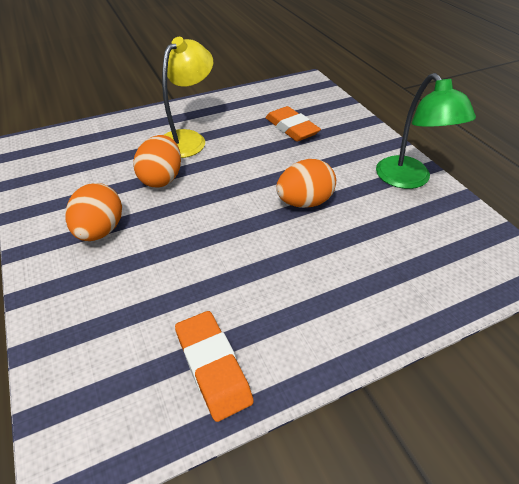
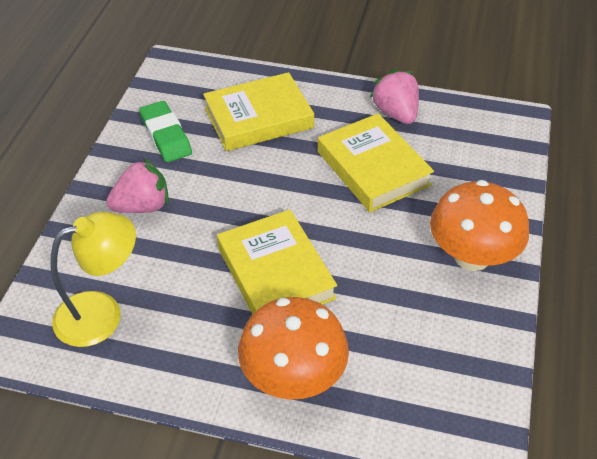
green eraser: none = 0 -> [139,101,192,162] = 1
green lamp: [376,73,476,189] = 1 -> none = 0
orange egg: [66,183,122,241] [133,135,181,187] [276,159,336,208] = 3 -> none = 0
orange eraser: [175,311,254,422] [266,106,321,142] = 2 -> none = 0
orange mushroom: none = 0 -> [238,297,349,399] [430,180,529,271] = 2
pink strawberry: none = 0 -> [106,158,169,213] [370,69,419,124] = 2
yellow book: none = 0 -> [203,72,314,151] [217,210,337,315] [318,113,434,212] = 3

